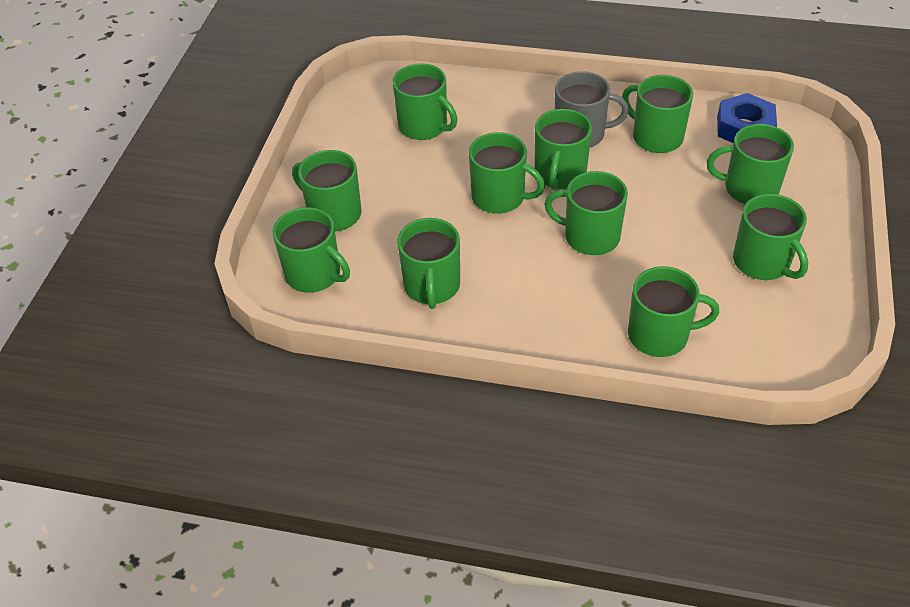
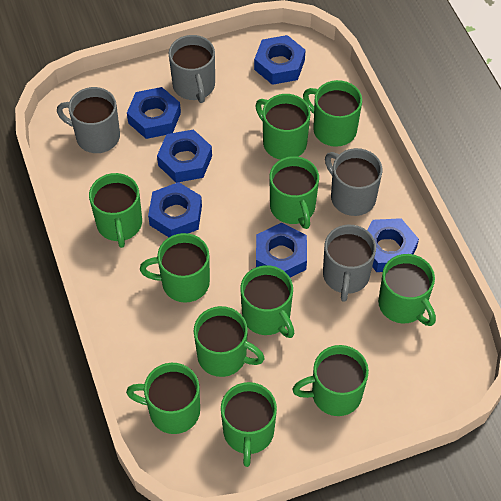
blue nut: [717,93,777,143] = 1 -> [127,87,181,139] [148,182,202,237] [157,129,212,183] [254,35,305,85] [256,223,307,277] [367,218,419,272] = 6
grey mug: [555,71,629,147] = 1 -> [57,87,120,153] [169,35,215,103] [323,225,376,302] [325,148,382,216] = 4

